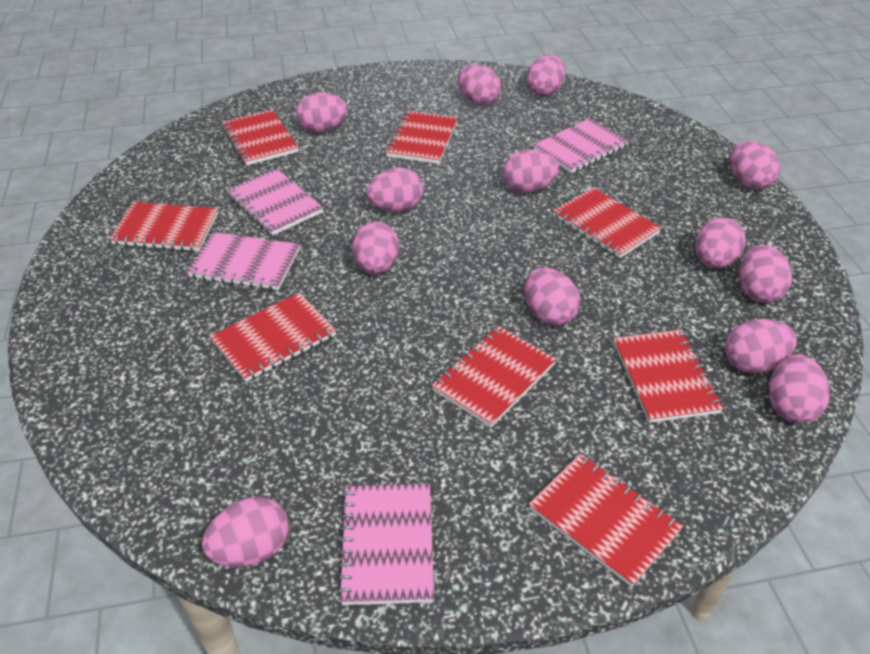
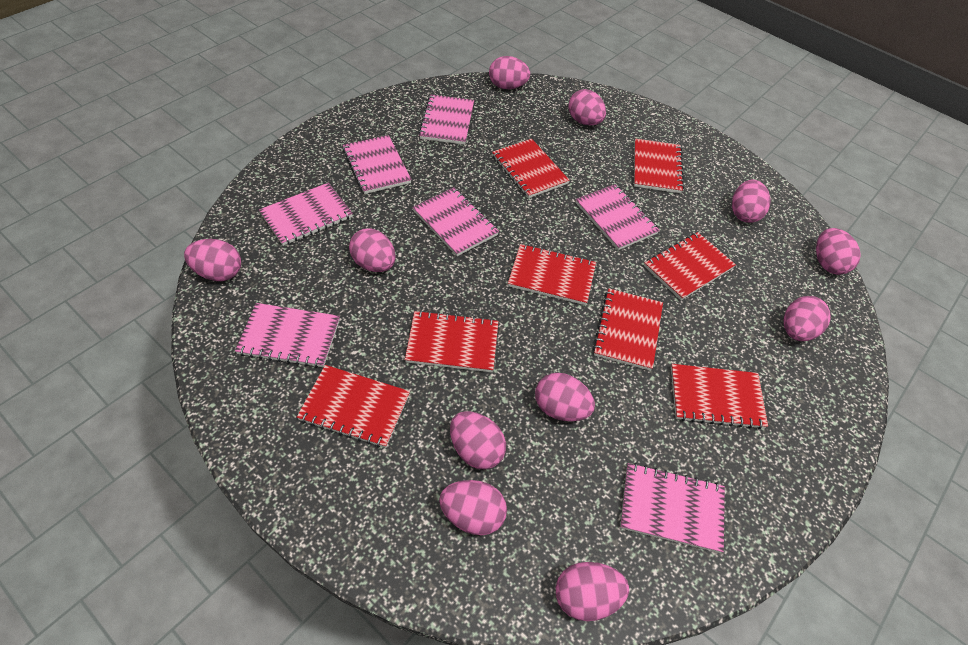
pink egg: [202,496,289,567] [296,92,348,133] [352,221,399,274] [366,167,423,212] [458,64,501,105] [503,149,559,193] [525,268,580,326] [526,55,565,96] [695,217,746,268] [725,319,797,374] [730,141,780,189] [739,245,792,303] [769,354,830,423] = 13 -> [184,239,241,281] [349,228,396,272] [439,480,507,535] [450,411,506,469] [489,56,530,89] [535,373,595,421] [556,562,629,621] [568,89,606,125] [732,180,771,223] [783,296,831,341] [816,228,861,275] = 11
pink notebook: [187,232,300,290] [226,168,323,236] [337,484,434,605] [533,118,629,173] = 4 -> [235,303,340,368] [259,183,353,246] [343,135,412,194] [413,187,499,256] [419,94,474,145] [576,184,660,250] [620,463,725,553] = 7

